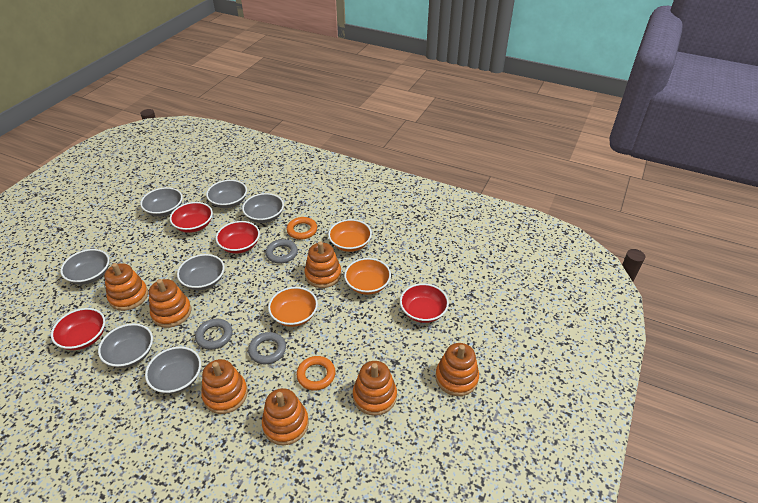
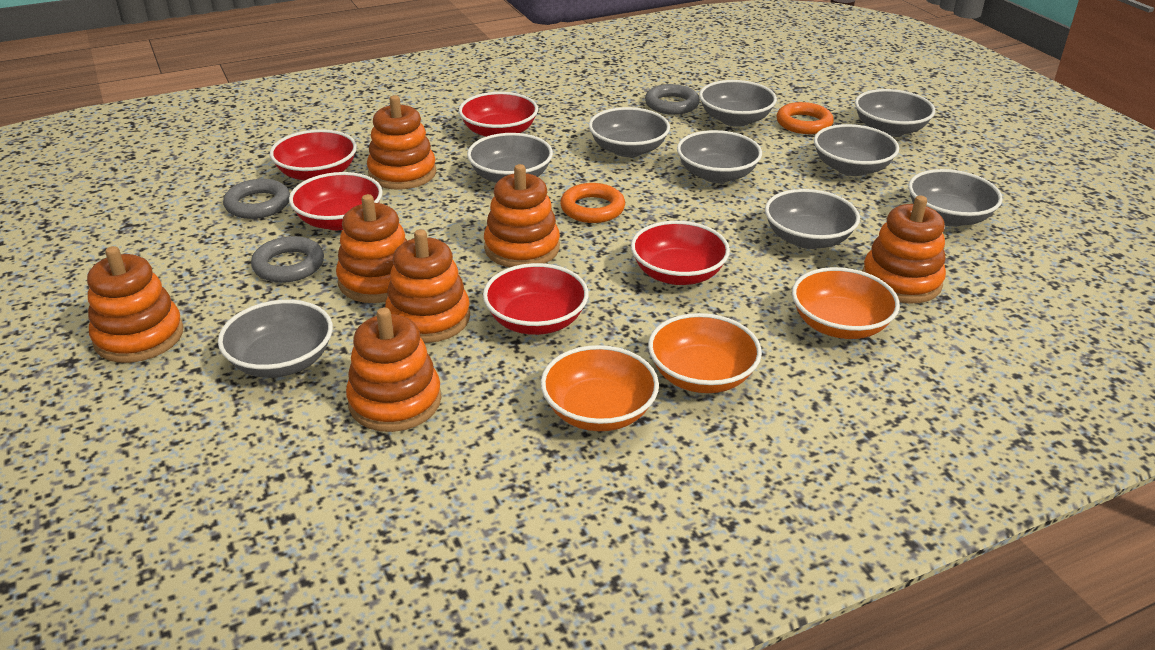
grey bowl: [60,249,110,285] [98,323,153,368] [140,187,183,217] [145,347,201,394] [177,254,225,290] [206,180,247,208] [242,193,284,223] = 7 -> [218,300,333,378] [467,133,553,183] [589,107,670,157] [677,130,762,183] [699,80,777,127] [765,189,860,249] [814,124,899,176] [855,89,935,137] [908,169,1003,227] = 9
red bowl: [51,308,105,350] [170,202,213,233] [216,221,260,254] [400,283,449,323] = 4 -> [270,129,357,181] [289,172,383,230] [459,92,538,137] [483,263,589,335] [631,221,730,285] = 5

